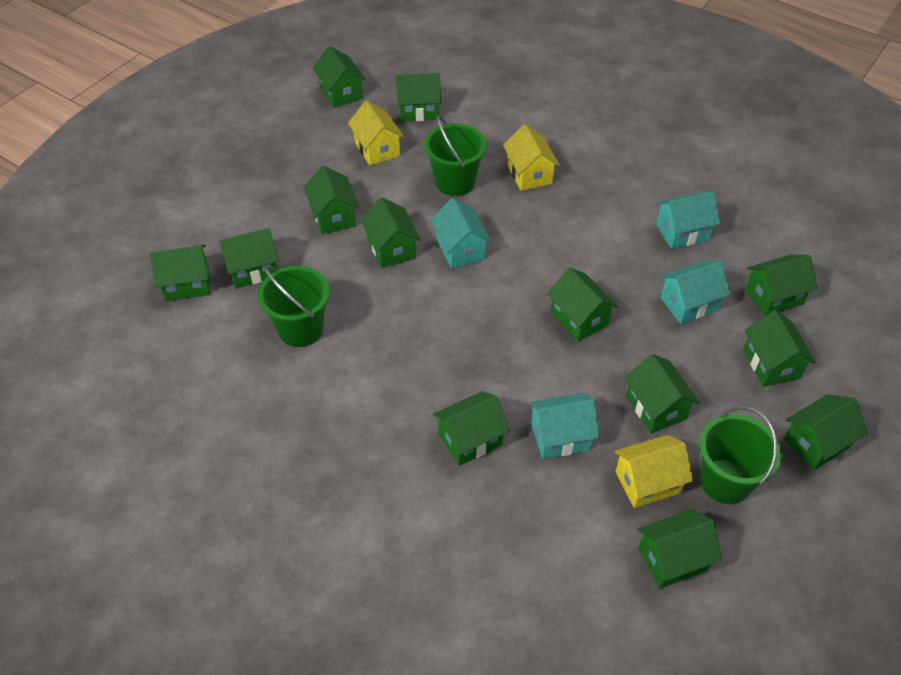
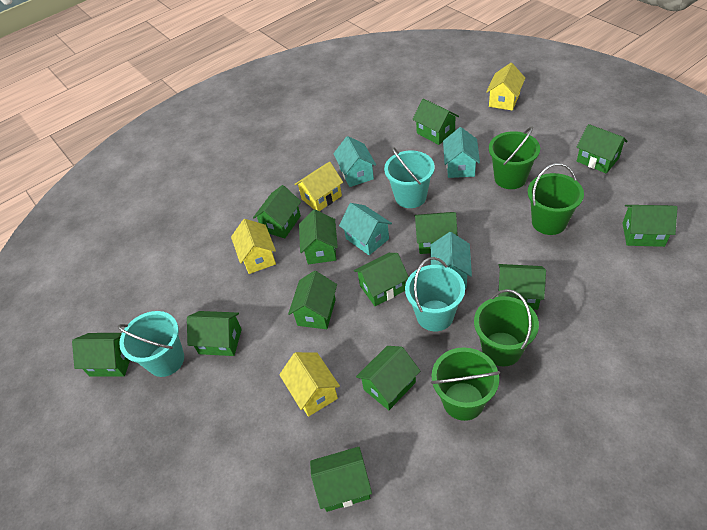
green bucket: [258,266,330,347] [424,116,486,196] [699,406,782,504] = 3 -> [431,347,500,421] [474,289,539,366] [489,126,540,189] [528,163,584,235] = 4
turquoise bucket: none = 0 -> [118,311,184,377] [384,147,435,208] [405,257,465,331] = 3
yellow house: [348,100,404,166] [503,124,560,191] [614,435,693,508] = 3 -> [231,219,276,274] [279,352,340,417] [294,162,343,211] [486,63,525,111] = 4

